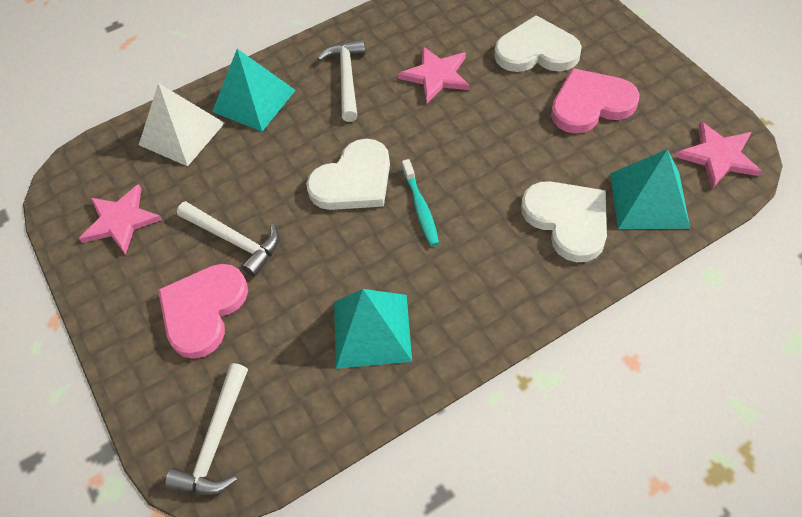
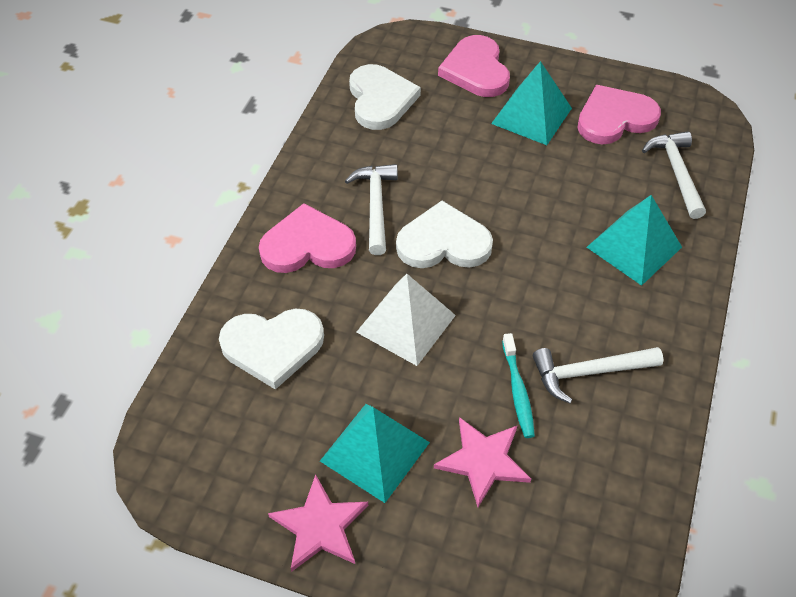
pink heart: [158,264,248,359] [551,68,639,134] = 2 -> [259,203,356,273] [438,35,510,97] [577,85,661,145] = 3
pink star: [79,184,162,254] [398,47,470,103] [675,121,762,189] = 3 -> [268,474,368,572] [434,417,531,507] = 2

